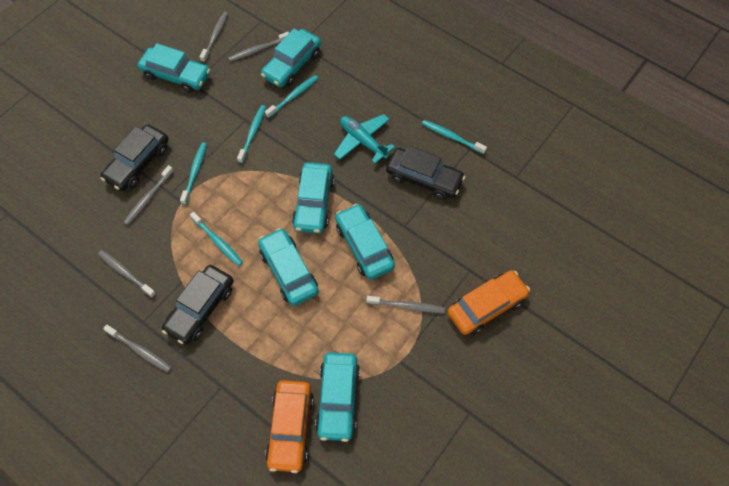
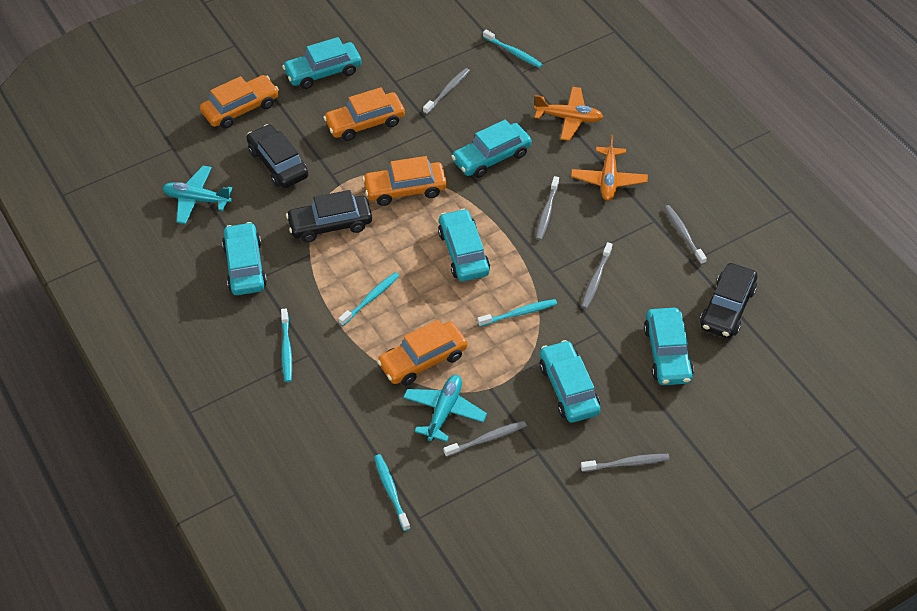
orange car: [265,380,314,473] [448,270,530,335] = 2 -> [200,75,279,129] [323,87,405,141] [362,156,447,206] [377,320,467,386] = 4
orange plane: none = 0 -> [534,87,603,141] [571,135,648,201] = 2
turquoise plane: [334,114,395,164] = 1 -> [162,166,233,224] [403,375,487,442] = 2

